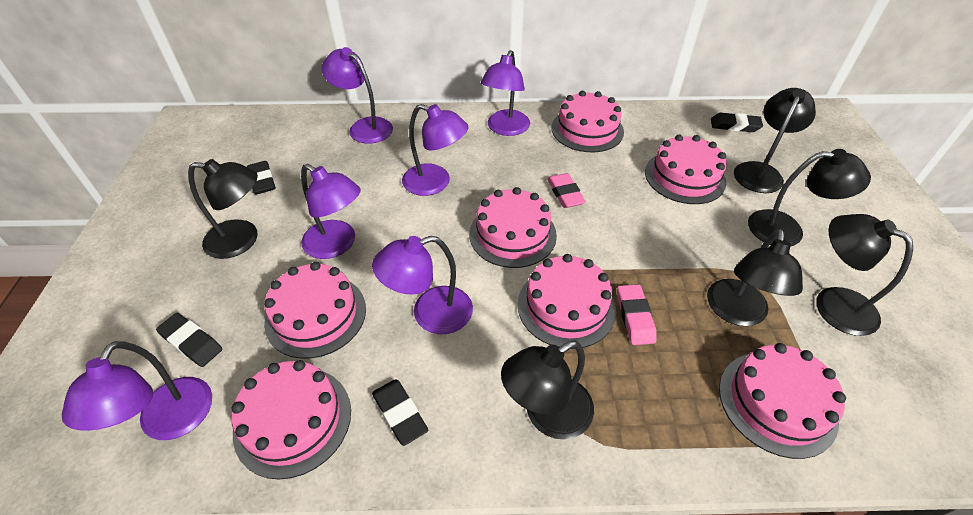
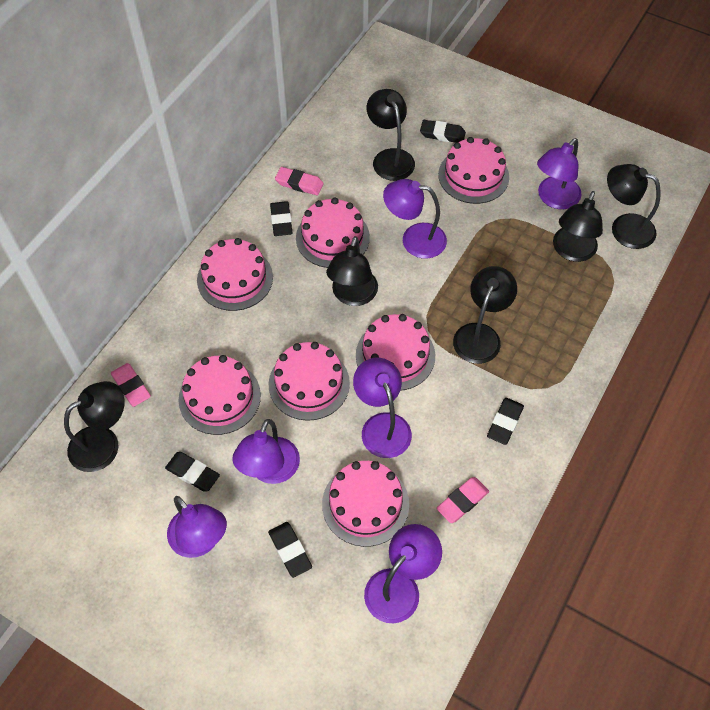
black eraser: [156,313,223,367] [247,161,276,195] [372,379,428,446] [711,113,763,132] = 4 -> [165,452,220,492] [268,522,312,578] [270,201,293,236] [420,120,466,143] [487,398,524,445] = 5
pink eraser: [547,173,586,208] [617,284,656,345] = 2 -> [111,363,151,407] [275,167,324,195] [437,477,489,523] = 3

